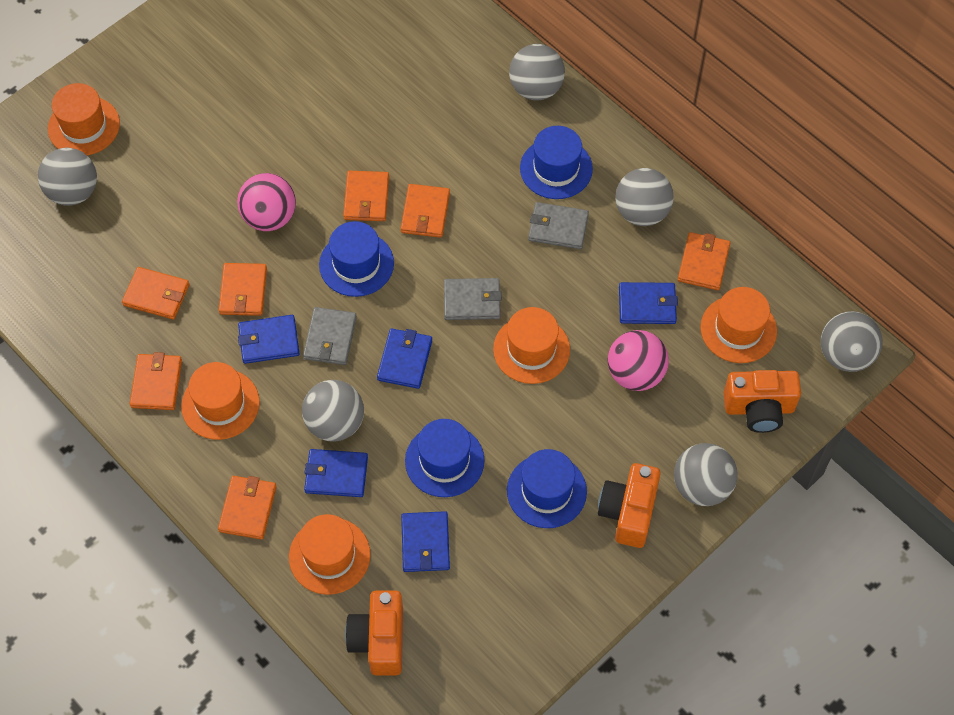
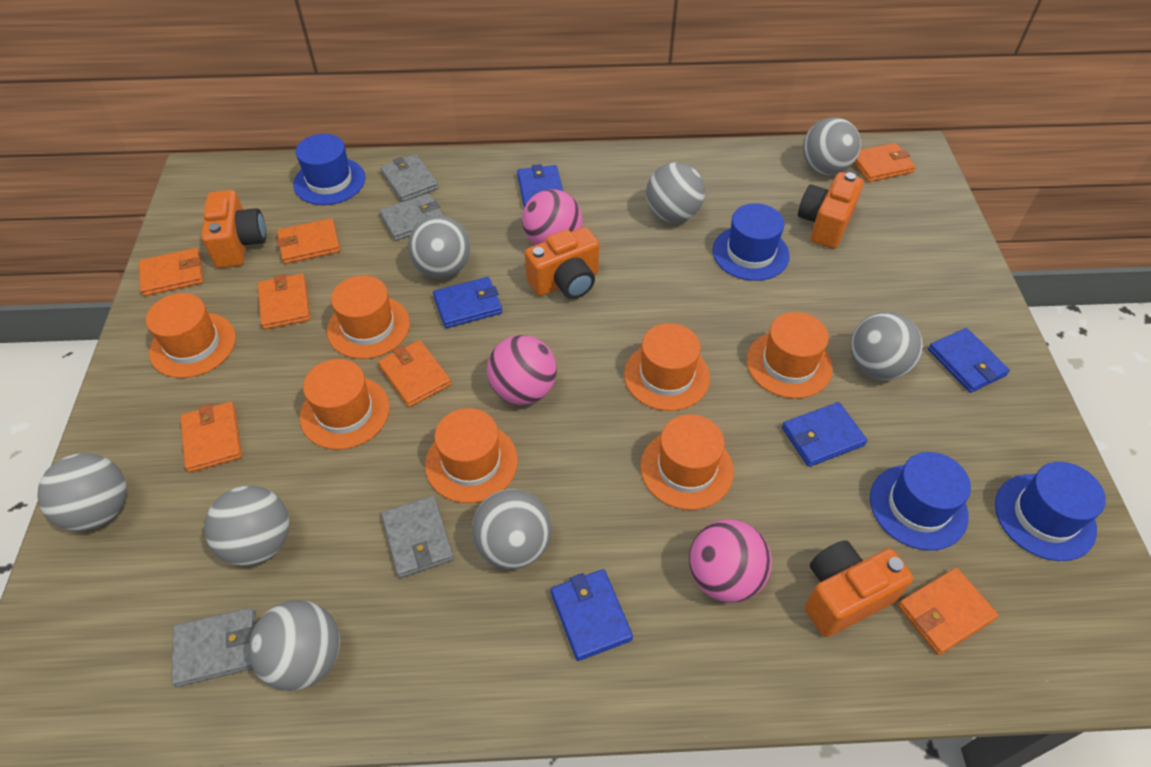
grey ball: [38,148,97,206] [302,380,364,442] [509,44,565,101] [615,168,674,226] [674,443,738,506] [821,311,883,372] = 6 -> [37,453,127,531] [204,486,289,566] [249,600,340,691] [408,216,470,278] [472,489,551,570] [646,162,705,222] [803,117,861,175] [850,312,923,380] = 8
grey wallet: [303,307,357,365] [444,278,502,320] [528,202,589,249] = 3 -> [171,608,256,687] [379,193,444,241] [380,154,439,202] [381,496,454,578] = 4
orange camera: [345,591,403,675] [598,463,661,548] [724,370,801,433] = 3 -> [201,190,266,268] [525,227,599,299] [798,172,864,249] [805,540,913,637] = 4
orange hat: [48,83,120,156] [181,362,260,440] [289,514,370,595] [493,307,570,384] [700,287,777,363] = 5 -> [146,293,236,378] [300,359,390,450] [327,275,410,359] [425,408,518,503] [624,323,710,411] [640,415,734,510] [747,312,833,399] = 7
pink ball: [237,173,296,231] [608,330,669,391] = 2 -> [487,335,557,405] [522,189,582,245] [689,519,772,603] = 3

